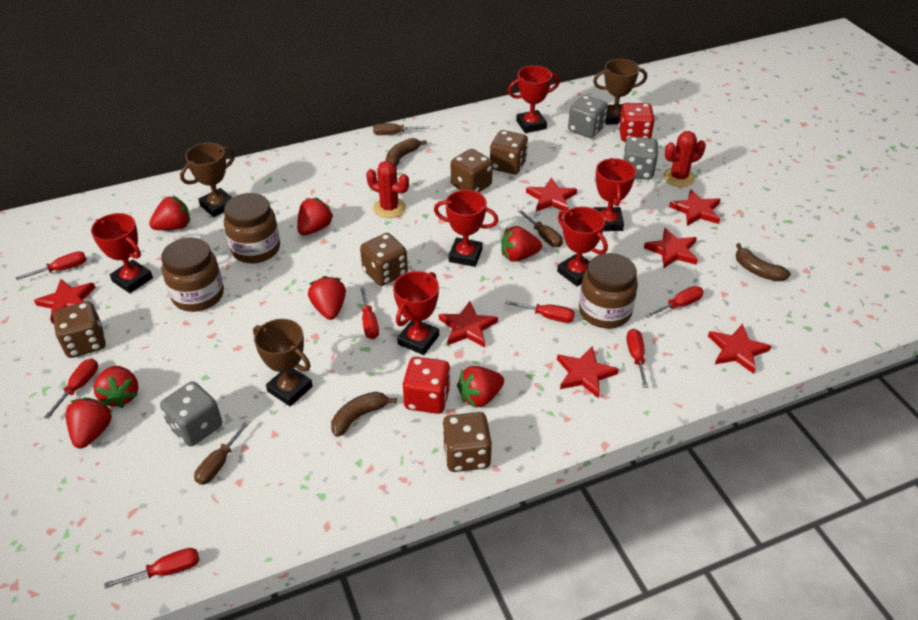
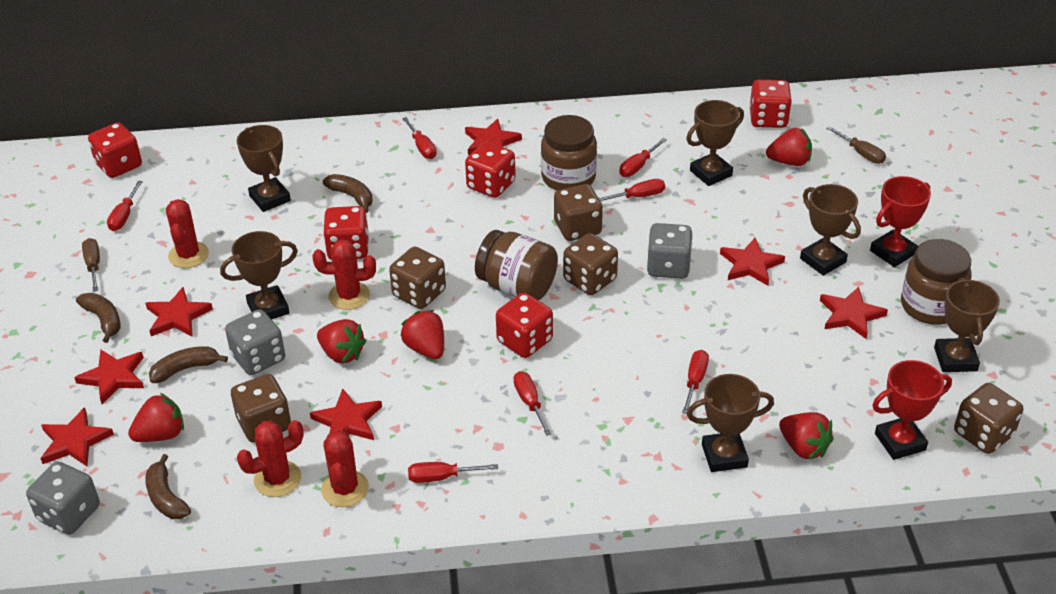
brown banana: [331,392,397,437] [386,138,427,167] [736,243,791,281] = 3 -> [76,293,121,343] [146,454,191,519] [149,346,228,383] [323,174,373,213] = 4
brown screwdriver: [194,420,251,485] [373,123,430,135] [518,210,563,247] = 3 -> [82,238,100,292] [827,126,886,164] = 2
brown trophy: [180,143,235,217] [253,319,313,406] [593,59,647,125] = 3 -> [220,231,298,320] [237,125,291,212] [686,100,744,186] [687,374,774,472] [800,184,861,276] [934,278,1000,372] = 6
red cactus: [366,161,409,218] [663,131,706,187] = 2 -> [166,199,209,268] [237,420,304,497] [313,239,376,310] [321,427,369,507] = 4
red dice: [403,357,451,414] [619,103,655,142] = 2 -> [88,122,142,178] [323,206,369,260] [465,142,515,198] [496,292,553,358] [749,80,792,128] = 5
red strawberry: [66,398,112,449] [93,366,139,408] [149,196,190,230] [297,198,334,236] [308,276,346,320] [457,366,504,408] [501,226,542,262] = 7 -> [128,393,184,442] [317,319,366,364] [400,310,444,359] [766,128,812,166] [779,412,834,459] = 5
red trophy: [91,213,153,293] [393,271,439,355] [434,190,499,267] [508,65,560,133] [557,207,608,286] [594,158,636,231] = 6 -> [870,176,931,267] [872,360,952,460] = 2

